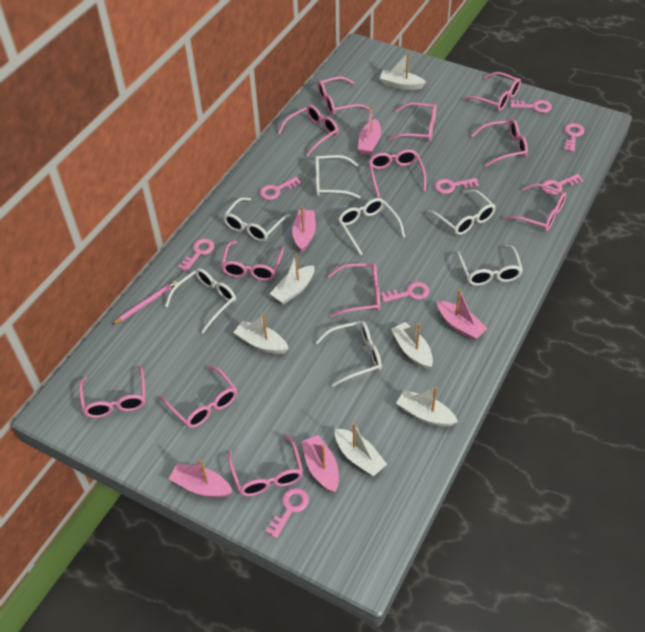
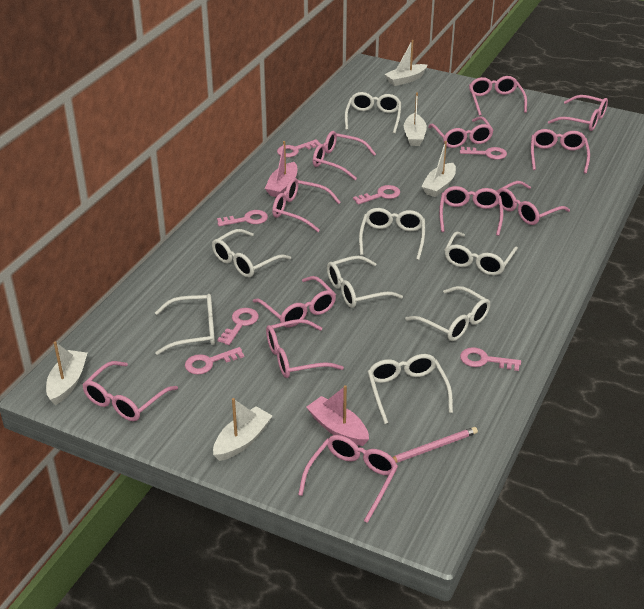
pink boat: [169,460,233,497] [292,206,316,252] [301,435,339,493] [358,106,381,155] [437,290,488,340] = 5 -> [265,141,297,197] [306,385,369,446] = 2
pink key: [178,238,214,272] [260,177,301,200] [265,488,309,538] [381,282,429,302] [435,178,479,194] [510,100,552,113] [542,174,583,195] [564,123,584,152] = 8 -> [185,347,244,375] [217,210,268,226] [218,308,259,345] [277,139,321,157] [353,185,400,205] [460,147,507,160] [460,347,521,371] = 7
white boat: [233,314,289,354] [270,254,315,304] [335,423,387,476] [380,52,426,90] [391,322,433,369] [396,387,458,426] = 6 -> [46,341,87,405] [213,398,272,461] [384,40,427,86] [404,92,427,146] [421,141,456,197] = 5
white glasses: [165,268,236,333] [223,197,291,242] [315,155,361,199] [315,321,382,387] [338,198,405,256] [427,189,496,235] [456,245,523,286] = 7 -> [155,294,215,355] [212,229,291,278] [327,256,403,308] [345,92,401,134] [359,208,425,260] [367,354,453,424] [405,286,490,341] [445,232,518,276] = 8

